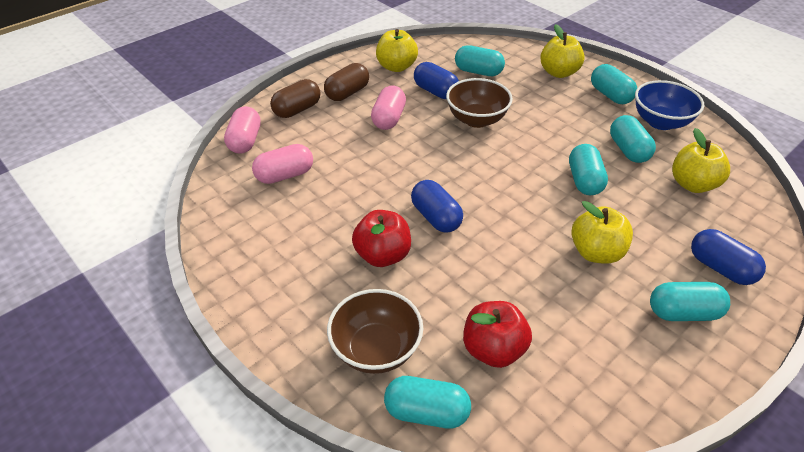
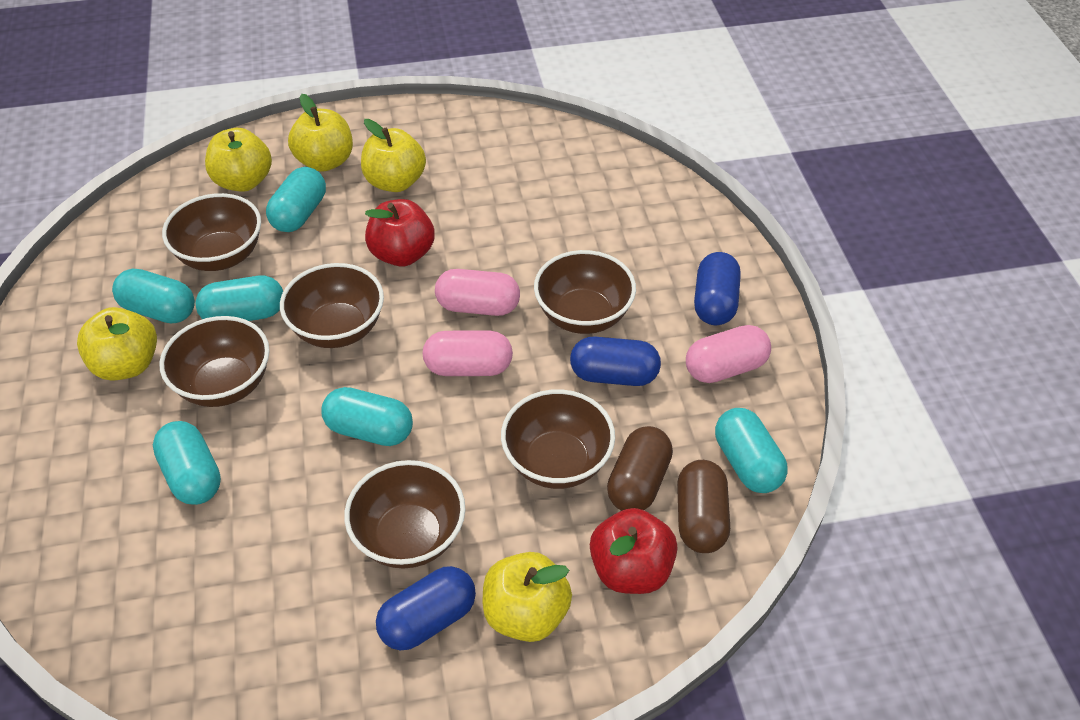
blue bowl: [635,80,704,130] = 1 -> none = 0
brown bowl: [327,289,423,374] [446,78,513,128] = 2 -> [159,316,270,407] [162,193,261,271] [280,263,384,348] [344,460,465,569] [501,389,615,489] [534,250,636,334] = 6
yellow apple: [376,29,418,72] [540,24,585,78] [571,201,633,264] [672,128,730,193] = 4 -> [77,307,157,380] [205,128,272,192] [288,94,353,172] [361,119,426,192] [483,552,572,642] = 5

